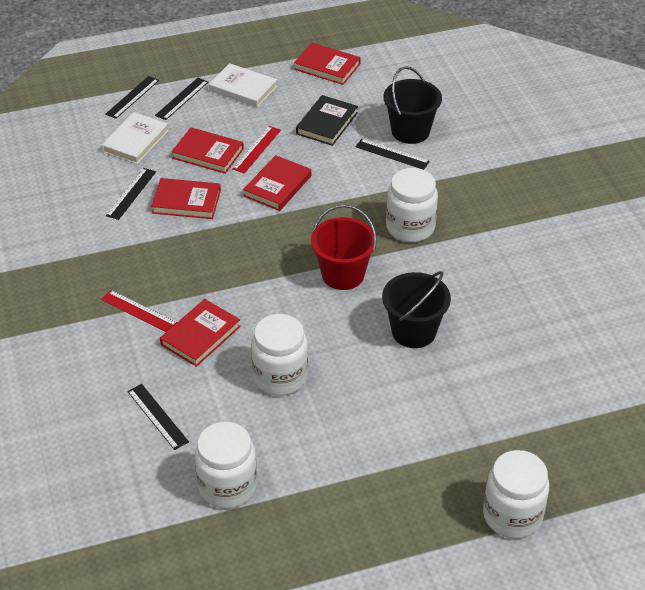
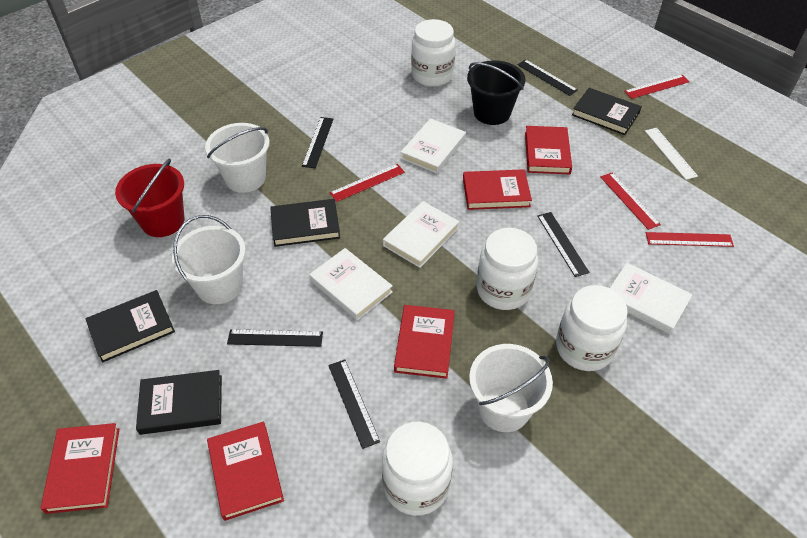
black book: [296,95,358,146] = 1 -> [86,290,175,363] [136,370,222,435] [270,199,340,247] [572,88,642,135] = 4
black bucket: [382,271,451,348] [383,66,442,144] = 2 -> [467,60,526,125] = 1
red ruler: [101,290,177,332] [232,126,281,174] = 2 -> [330,164,405,202] [600,172,661,230] [624,75,690,99] [646,232,734,247] = 4
white book: [102,112,169,164] [209,63,277,108] = 2 -> [309,248,393,321] [383,201,459,268] [401,118,466,173] [610,263,693,334] = 4
white bucket: none = 0 -> [172,215,246,304] [205,123,269,193] [469,344,553,432] = 3
white ruler: none = 0 -> [645,128,698,180] = 1

